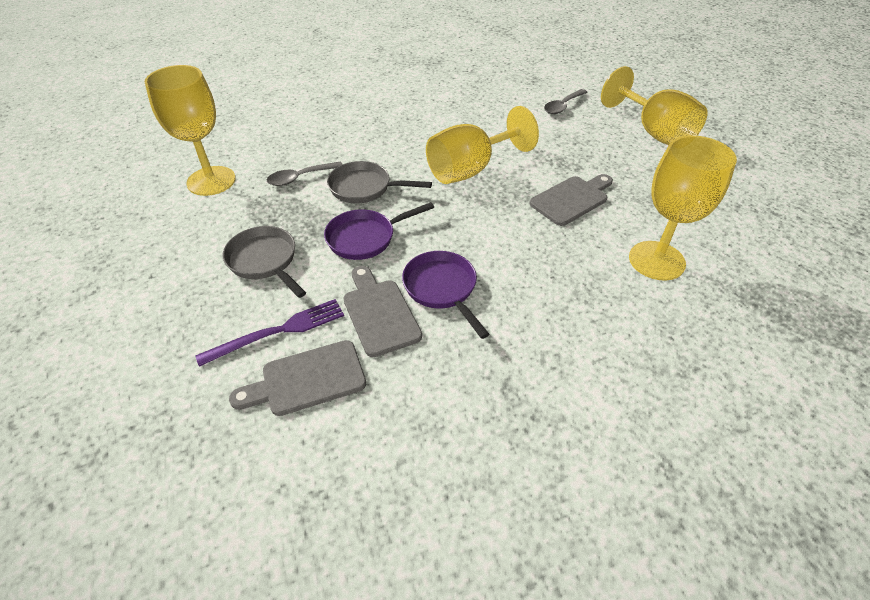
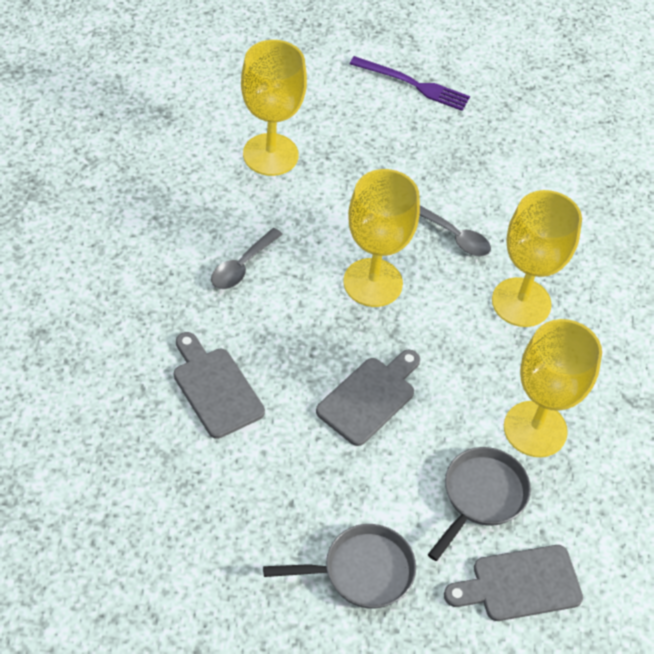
purple pan: [324,202,434,260] [402,251,490,339] = 2 -> none = 0

